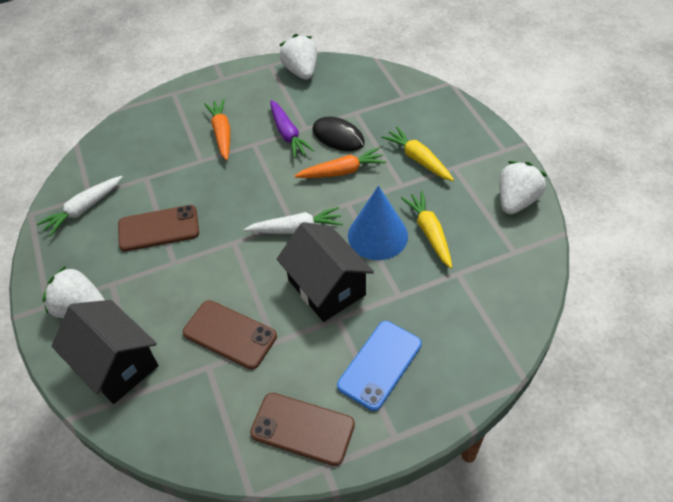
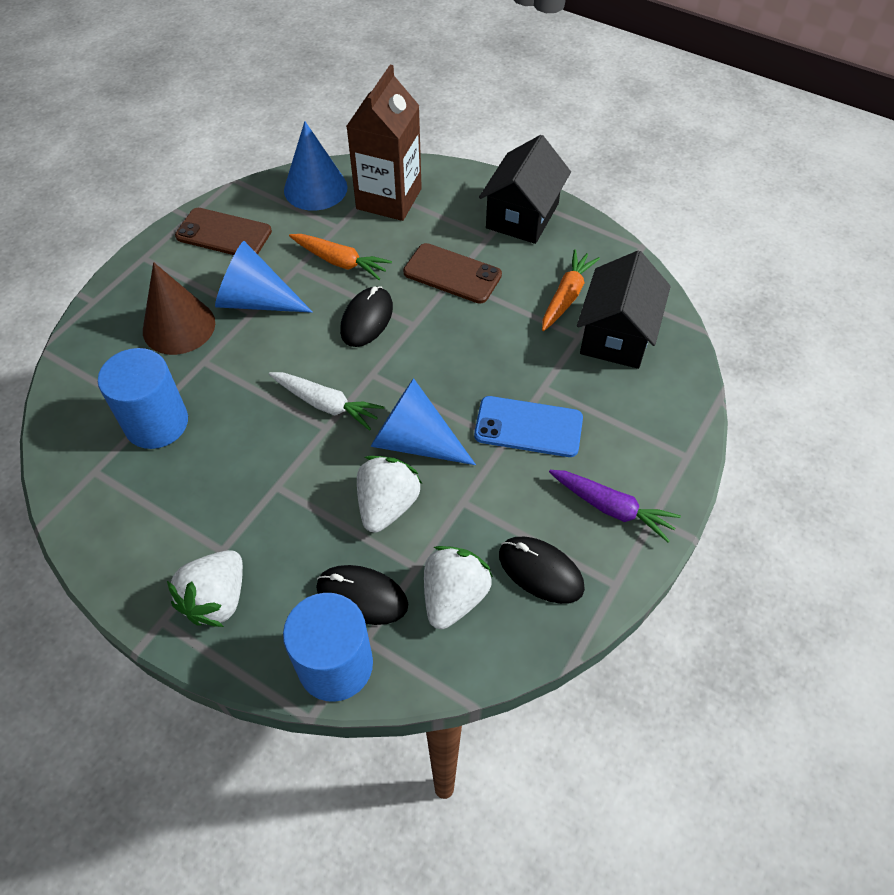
black mouse: [313,117,365,151] = 1 -> [316,565,408,625] [340,287,393,347] [499,537,585,604] = 3
blue cone: [348,186,408,260] = 1 -> [215,241,313,313] [284,121,348,211] [371,378,476,465] = 3
blue cylinder: none = 0 -> [98,348,188,449] [283,593,373,702] = 2
brown carton: none = 0 -> [346,65,422,221] = 1
brown cone: none = 0 -> [143,262,215,355] = 1
brown phone: [118,205,199,251] [183,300,277,369] [250,393,355,466] = 3 -> [175,208,272,255] [403,243,502,304] = 2
white carrot: [37,176,122,237] [244,207,343,234] = 2 -> [269,372,384,431] = 1
yellow carrot: [381,126,454,181] [401,191,452,268] = 2 -> none = 0

